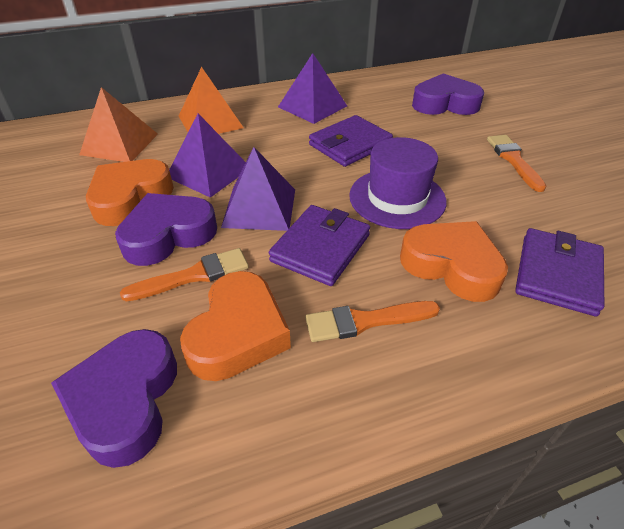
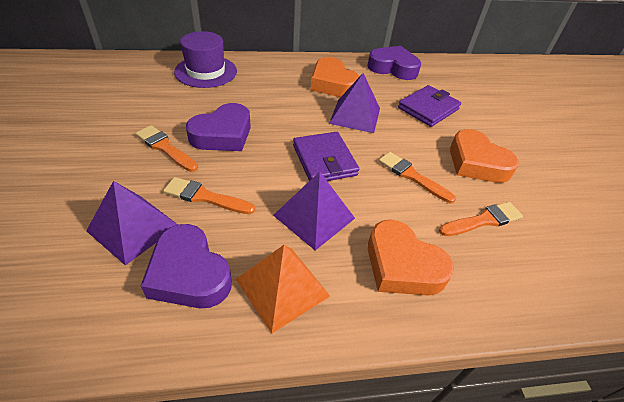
orange brush: [120,248,249,301] [305,301,440,342] [487,135,546,192] = 3 -> [135,125,198,172] [163,177,255,214] [379,152,456,203] [439,202,523,236] = 4
orange pyramid: [79,87,158,162] [179,67,244,134] = 2 -> [236,245,330,333] = 1
purple wallet: [269,205,370,286] [309,115,393,167] [515,228,604,316] = 3 -> [293,132,359,181] [398,85,461,127] = 2

